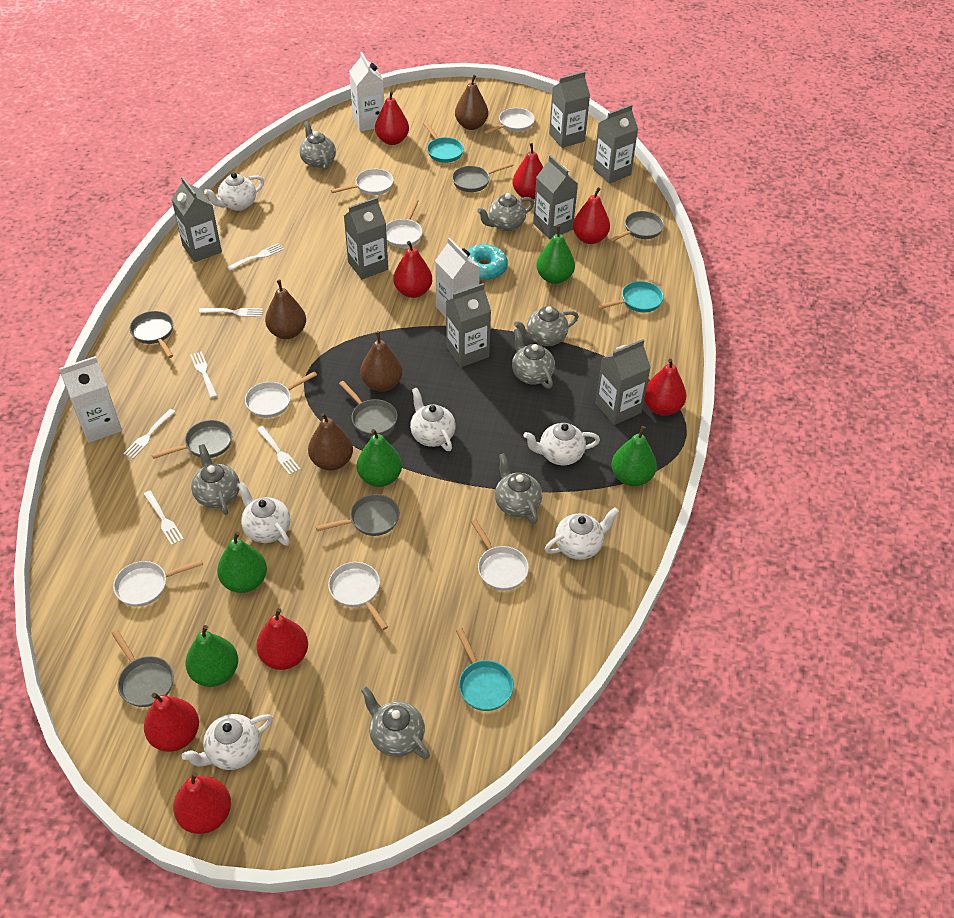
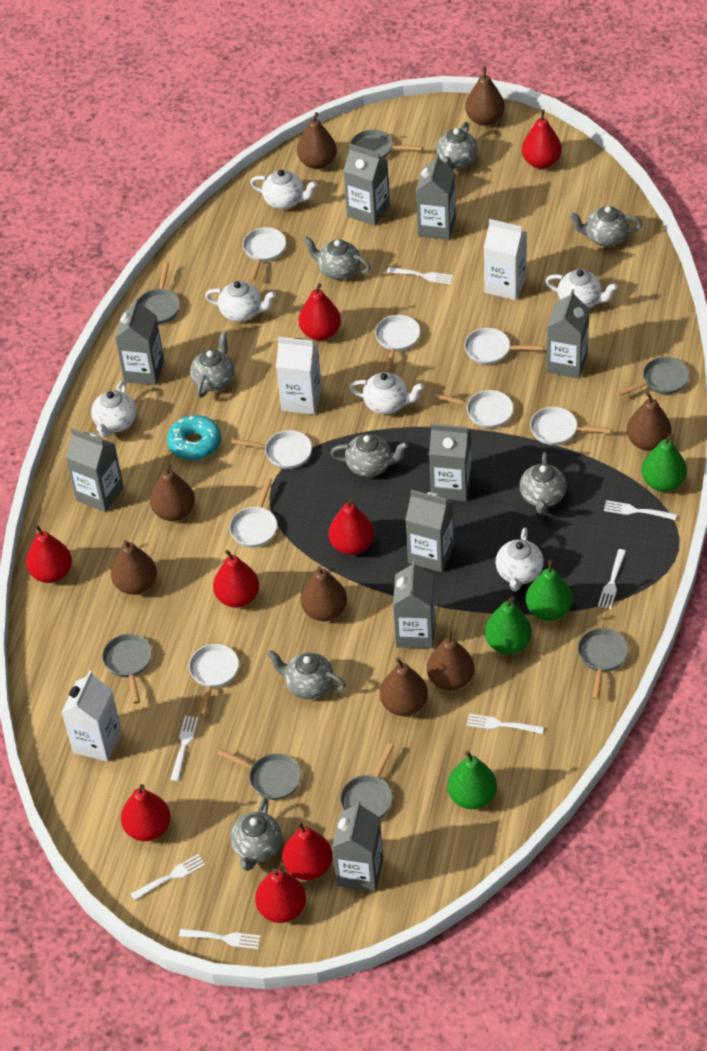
brown pear: [265,280,306,339] [308,413,353,471] [360,331,402,392] [455,75,488,130] = 4 -> [111,540,157,595] [150,464,195,521] [297,112,337,169] [300,566,347,621] [380,657,428,716] [427,630,474,691] [465,67,505,126] [627,392,671,451] = 8
green pear: [185,625,238,687] [217,532,267,593] [357,429,402,487] [536,225,575,284] [611,426,657,486] = 5 -> [447,751,497,809] [484,596,532,654] [526,560,573,621] [641,434,687,492] = 4
grey carton: [172,177,222,262] [344,197,388,279] [446,283,491,367] [533,155,578,239] [549,71,590,148] [593,104,638,183] [596,339,651,425] = 7 -> [66,428,124,512] [115,298,164,385] [332,800,383,892] [343,144,390,226] [393,560,435,649] [405,490,454,572] [416,153,456,240] [429,423,471,501] [546,289,589,378] = 9
grey teapot: [191,444,240,515] [299,121,336,170] [361,686,430,759] [477,193,534,231] [495,453,542,524] [512,328,555,389] [514,306,579,346] = 7 -> [190,331,235,398] [230,798,282,871] [267,650,346,699] [303,236,371,280] [331,434,408,477] [436,122,478,170] [519,452,566,514] [569,206,643,247] = 8
turquoise pan: [423,122,464,163] [456,628,514,711] [597,281,664,312] = 3 -> none = 0
white fork: [123,409,175,459] [144,491,184,545] [190,351,217,398] [199,308,263,317] [227,243,284,271] [257,426,301,475] = 6 -> [131,854,206,901] [171,716,198,781] [179,929,261,949] [387,267,453,285] [466,714,544,734] [598,549,626,609] [604,500,677,520] = 7
white pan: [113,560,203,607] [245,371,317,418] [328,562,388,630] [331,169,393,195] [386,199,422,248] [471,519,529,591] [483,108,535,135] = 7 -> [189,644,239,716] [229,478,277,547] [231,430,312,469] [243,227,286,281] [375,315,420,372] [434,390,513,428] [464,328,543,365] [530,407,612,445] = 8

